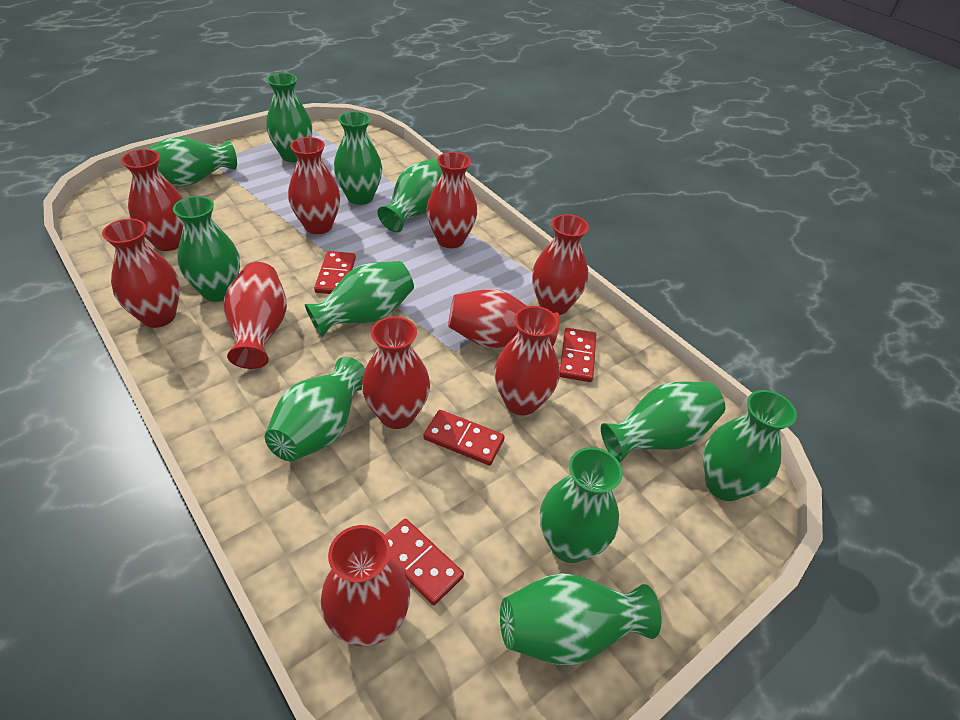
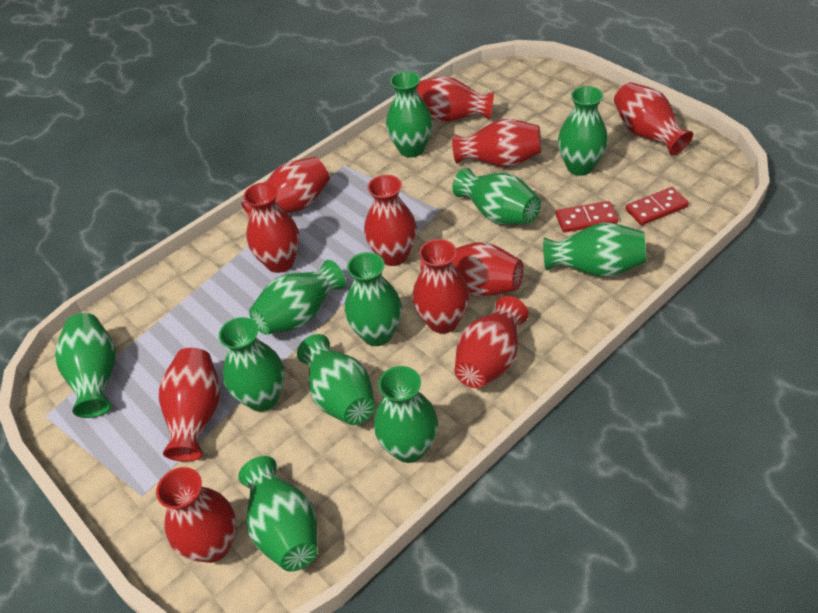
red domino: [314,251,356,294] [385,519,464,605] [423,410,505,465] [560,328,596,382] = 4 -> [556,201,618,233] [626,187,689,225] = 2
red vase: [102,219,180,328] [121,149,184,251] [224,262,287,369] [288,137,340,234] [321,525,410,646] [362,317,430,429] [426,152,477,248] [448,289,560,348] [494,306,560,415] [532,214,589,315] = 10 -> [156,467,236,563] [158,348,220,462] [241,157,330,218] [244,183,299,273] [364,175,417,266] [412,239,470,334] [417,76,494,122] [420,242,523,297] [452,119,542,167] [455,296,529,388] [614,82,693,156] = 11

